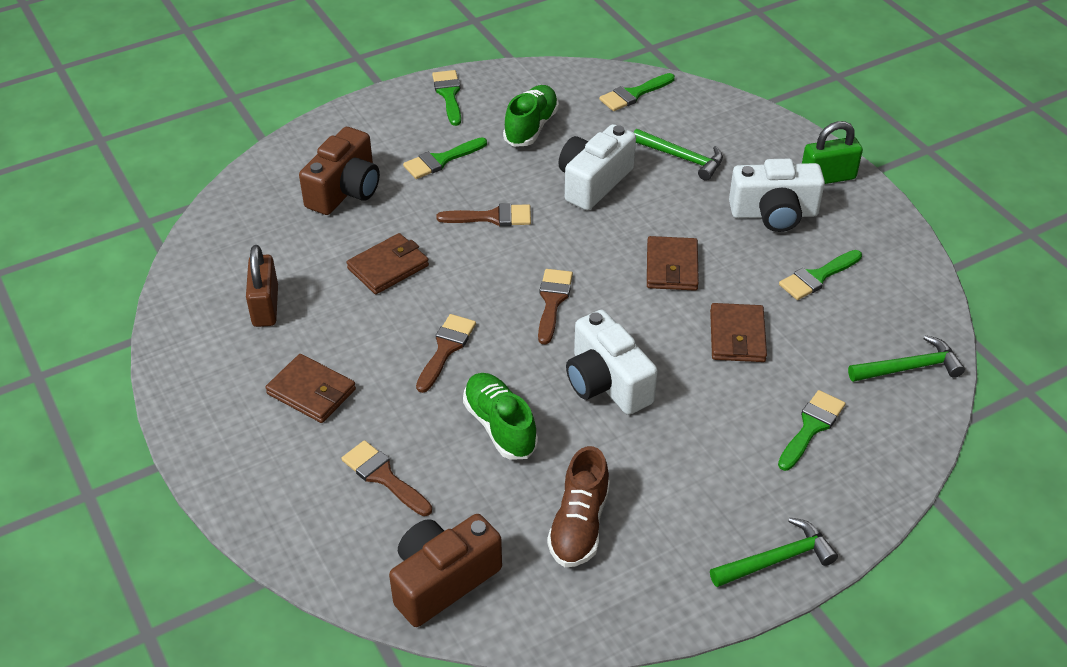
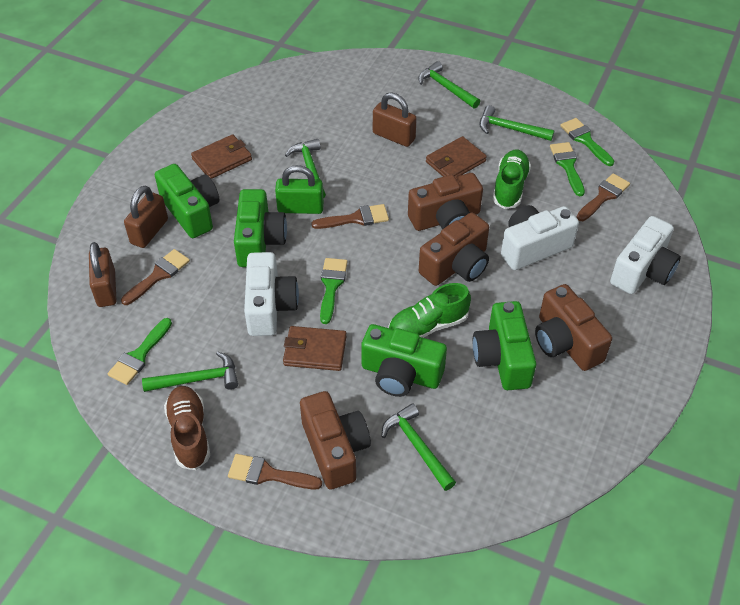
brown camera: [299,127,380,215] [389,514,502,627] = 2 -> [300,391,371,490] [408,173,483,231] [419,212,489,286] [535,284,612,371] = 4
brown padlock: [246,245,278,327] = 1 -> [89,242,117,307] [124,186,168,248] [373,92,417,147] = 3
brown wallet: [265,354,356,423] [347,233,429,294] [647,236,699,291] [710,303,767,362] = 4 -> [191,134,252,179] [283,326,347,371] [426,136,487,177] = 3
green brush: [403,137,487,179] [432,70,461,126] [599,73,675,111] [778,390,846,471] [779,250,862,300] = 5 -> [107,318,172,385] [320,258,348,324] [550,142,585,196] [560,118,614,166] = 4
green camera: none = 0 -> [155,164,219,238] [234,189,287,267] [361,324,447,397] [473,301,536,390] = 4
green hammer: [633,129,723,181] [710,517,838,587] [848,335,965,382] = 3 -> [142,351,238,392] [285,139,326,198] [381,403,456,491] [418,61,480,109] [479,105,554,141] = 5

